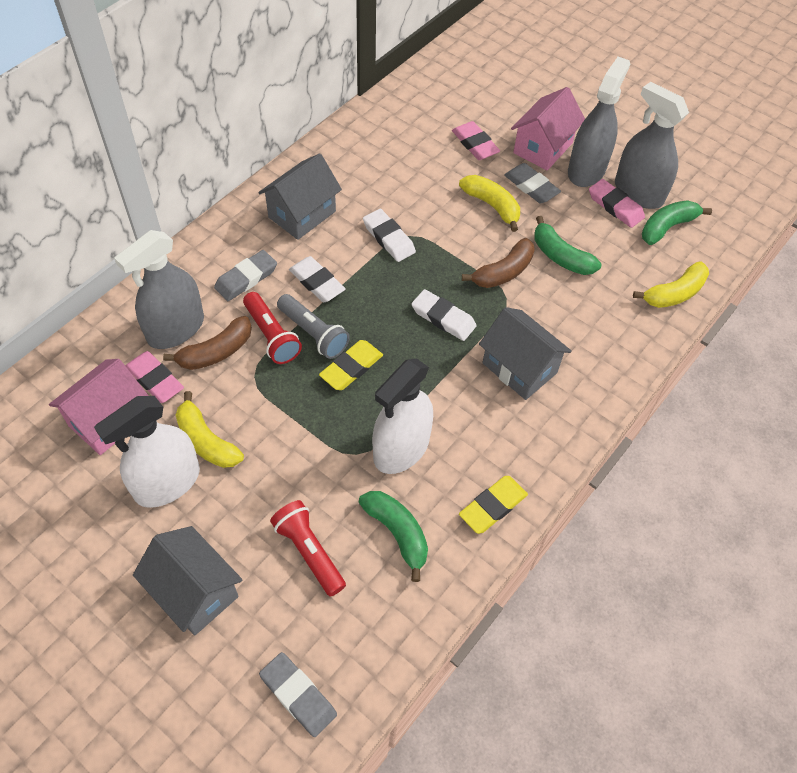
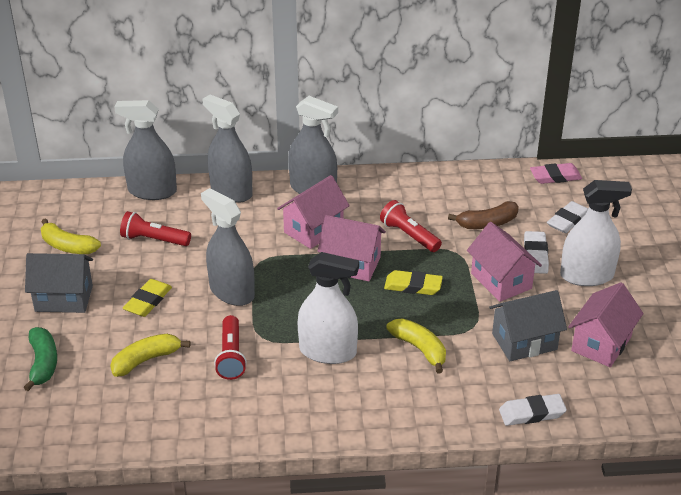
brown banana: [163,316,252,370] [462,238,535,288] = 2 -> [448,201,519,229] = 1
green banana: [359,491,428,582] [534,216,602,275] [642,200,712,245] = 3 -> [23,327,57,391] = 1
grey eraser: [214,250,277,301] [259,652,337,737] [504,163,561,203] = 3 -> none = 0
grey flashlight: [277,294,350,359] = 1 -> none = 0
grey house: [133,526,243,636] [258,153,342,240] [479,307,572,400] = 3 -> [25,253,93,313] [489,290,567,361] = 2
grey spray bottle: [114,230,204,349] [568,56,630,187] [615,82,689,209] = 3 -> [114,100,177,200] [201,188,255,306] [202,95,253,203] [288,96,338,194] = 4
pink eraser: [125,351,184,403] [452,121,500,160] [589,179,645,228] = 3 -> [530,163,582,184] = 1
pink house: [49,359,149,455] [511,87,585,170] = 2 -> [277,175,350,249] [318,215,386,281] [467,222,542,302] [568,282,644,367] = 4
red flashlight: [243,292,302,364] [270,500,346,597] = 2 -> [120,211,191,246] [214,315,247,380] [380,200,442,252] = 3

